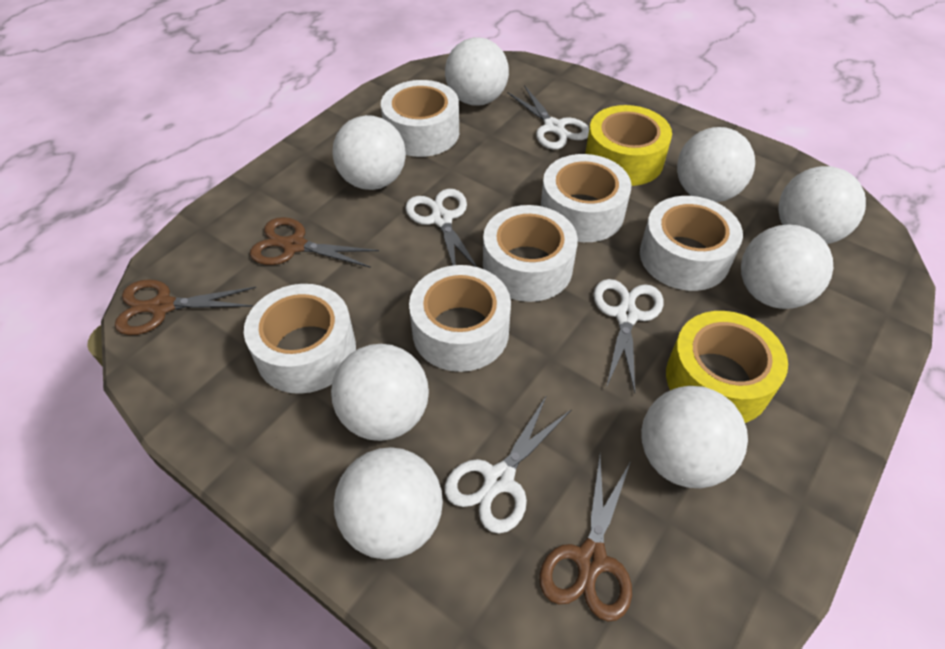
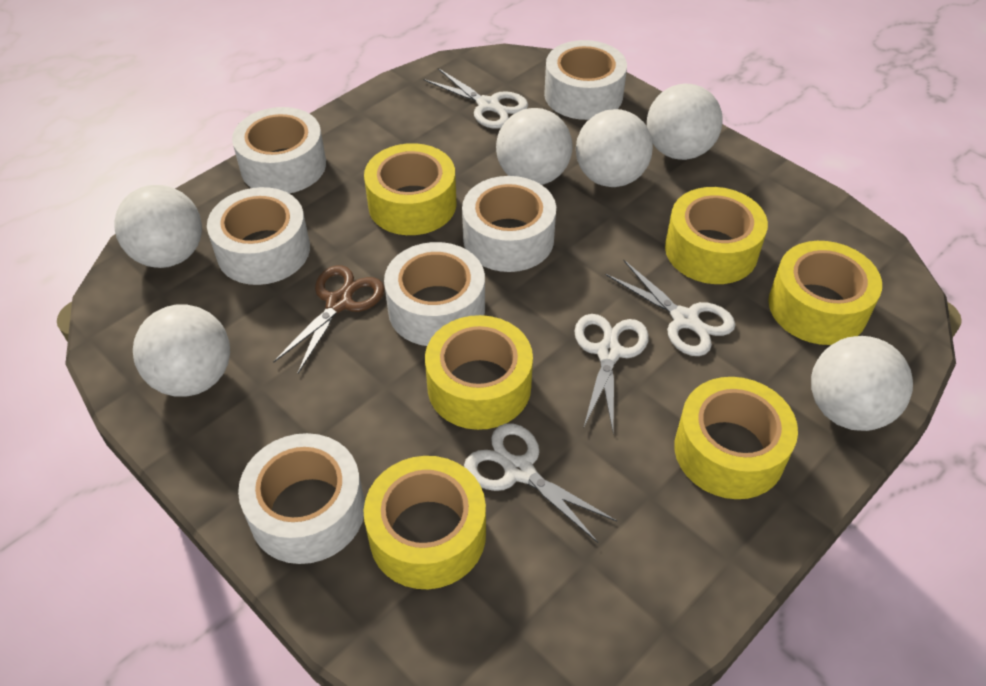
brown scissors: [115,279,256,335] [250,217,379,268] [539,455,632,621] = 3 -> [273,265,385,373] = 1
white ball: [331,344,429,441] [332,115,406,190] [334,447,443,559] [445,37,509,106] [641,386,748,488] [677,127,755,202] [741,224,833,309] [778,166,866,244] = 8 -> [114,185,202,268] [133,304,230,397] [496,108,572,185] [576,109,653,187] [647,84,723,160] [811,336,913,431] = 6
yellow tape: [585,105,672,186] [666,311,788,423] = 2 -> [364,143,456,235] [364,456,486,589] [425,315,533,430] [665,187,768,284] [674,377,798,499] [768,241,882,345] = 6

